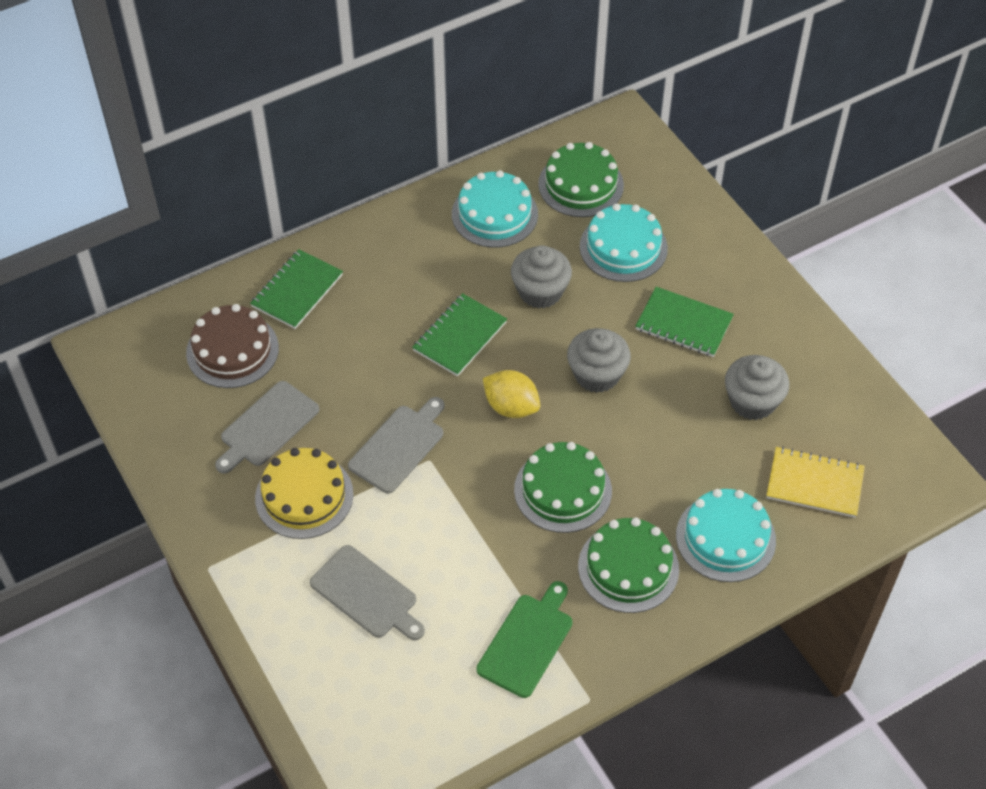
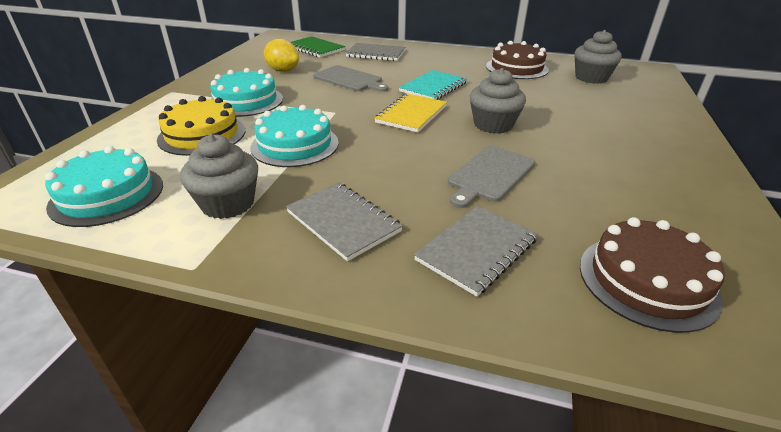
brown cake: [186,304,279,388] = 1 -> [486,41,549,79] [580,217,725,333] = 2
green cake: [514,442,612,533] [538,142,624,217] [578,518,679,613] = 3 -> none = 0
green cutting board: [476,581,572,698] = 1 -> none = 0
green notebook: [250,249,343,329] [412,293,507,376] [635,287,734,357] = 3 -> [291,36,345,58] = 1
grey cutting board: [215,381,319,474] [310,545,425,640] [348,397,444,493] = 3 -> [313,65,389,92] [448,146,535,208] = 2
grey notebook: none = 0 -> [286,183,403,261] [346,43,405,61] [414,206,538,297] = 3
turquoise notebook: none = 0 -> [399,70,467,100] = 1

